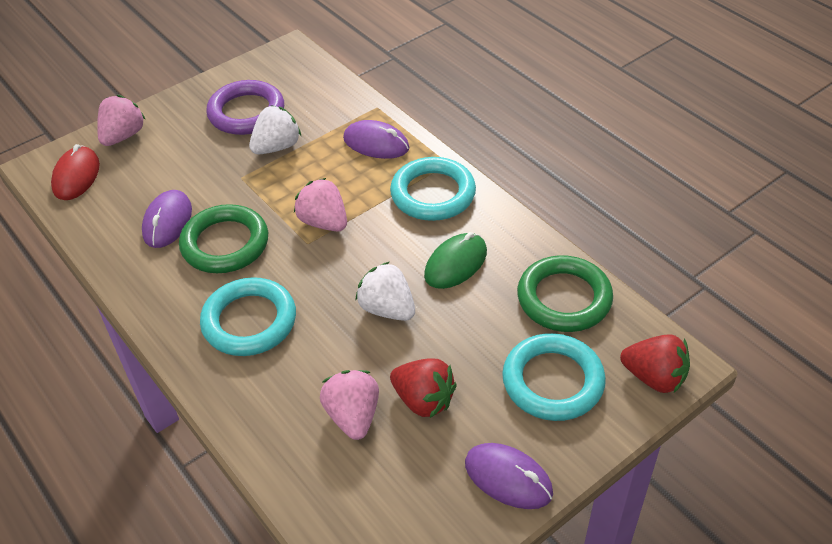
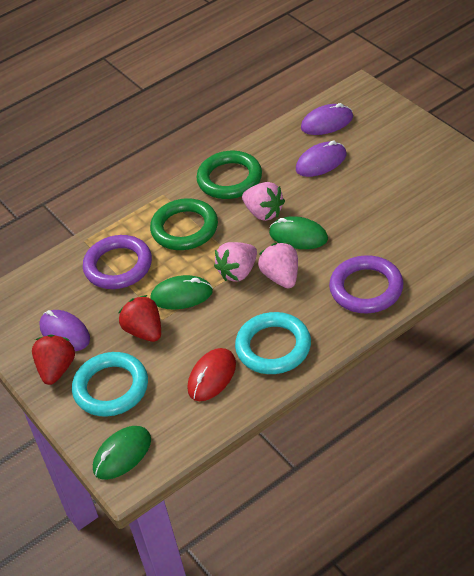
green mouse: [424,232,487,289] = 1 -> [93,426,151,480] [150,275,213,309] [269,216,328,249] = 3
purple ring: [206,80,284,135] = 1 -> [83,235,152,289] [329,255,403,313] = 2
turquoise ring: [200,277,296,356] [390,157,476,221] [502,333,606,421] = 3 -> [72,352,148,417] [235,312,311,374] = 2
white strawberry: [249,105,301,154] [355,262,415,321] = 2 -> none = 0

